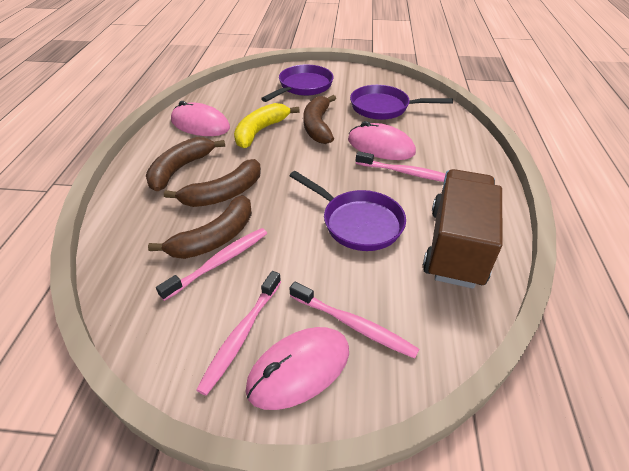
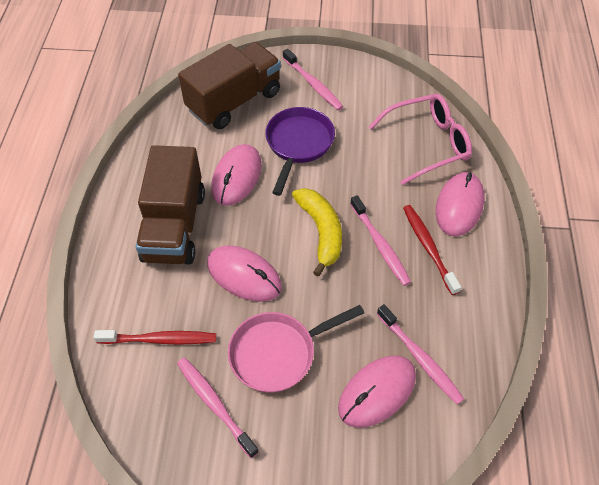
brown banana: [146,137,225,191] [148,195,252,259] [164,159,261,207] [303,95,336,144] = 4 -> none = 0
brown truck: [423,169,502,289] = 1 -> [136,145,205,265] [178,42,281,129] = 2
pink glasses: none = 0 -> [369,94,472,185] = 1
pink mouse: [171,101,230,136] [245,327,349,410] [348,121,416,160] = 3 -> [207,245,282,302] [211,144,262,206] [338,356,416,428] [435,172,485,236] = 4
pink pan: none = 0 -> [228,305,364,392] = 1
purple pan: [261,65,334,102] [289,171,406,251] [350,85,453,120] = 3 -> [265,107,335,196] = 1
red toothbrush: none = 0 -> [94,330,216,345] [403,205,461,295] = 2

